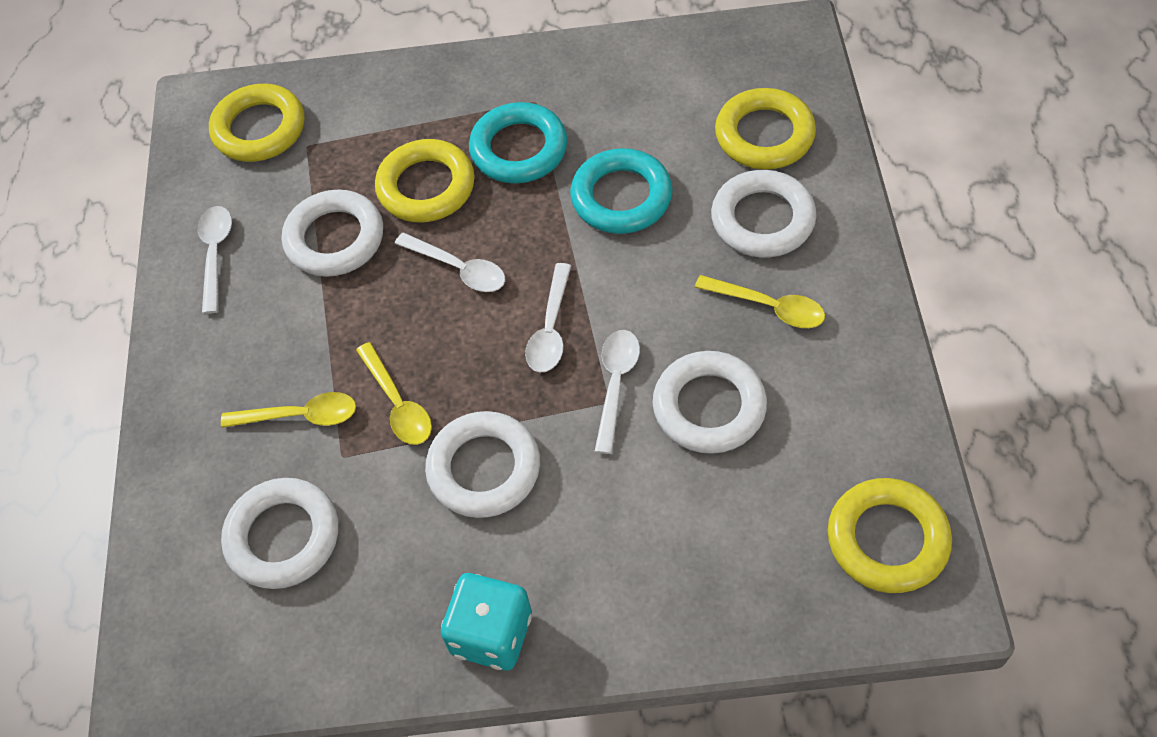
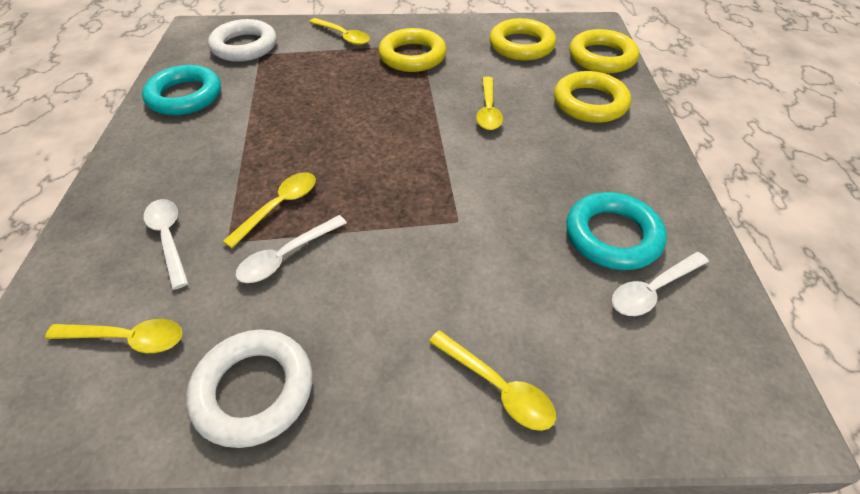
turquoise dice: [441,573,532,670] = 1 -> none = 0
white ring: [221,478,338,589] [282,189,383,277] [425,411,540,518] [653,351,767,454] [711,170,817,257] = 5 -> [186,329,313,448] [208,19,277,62] = 2
white spoon: [198,206,232,314] [395,233,505,292] [525,263,571,372] [594,330,640,454] = 4 -> [144,199,189,290] [235,215,347,283] [612,252,709,316] = 3
yellow spoon: [221,392,356,428] [356,342,432,445] [695,275,825,328] = 3 -> [45,319,182,353] [223,172,316,248] [309,18,370,45] [429,330,556,431] [476,77,503,130] = 5

